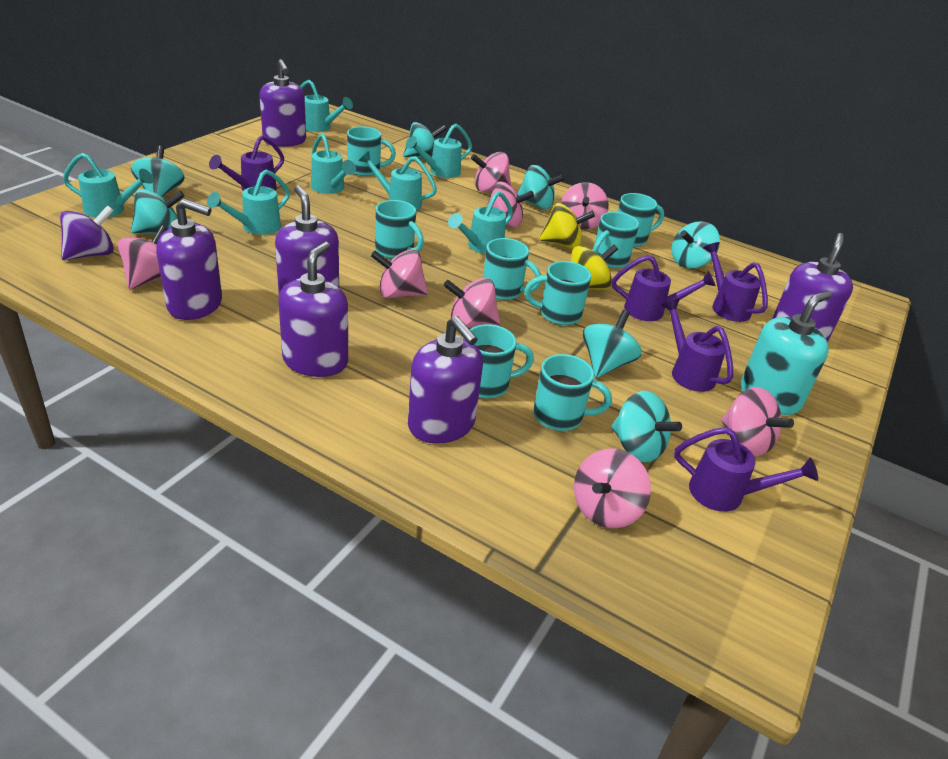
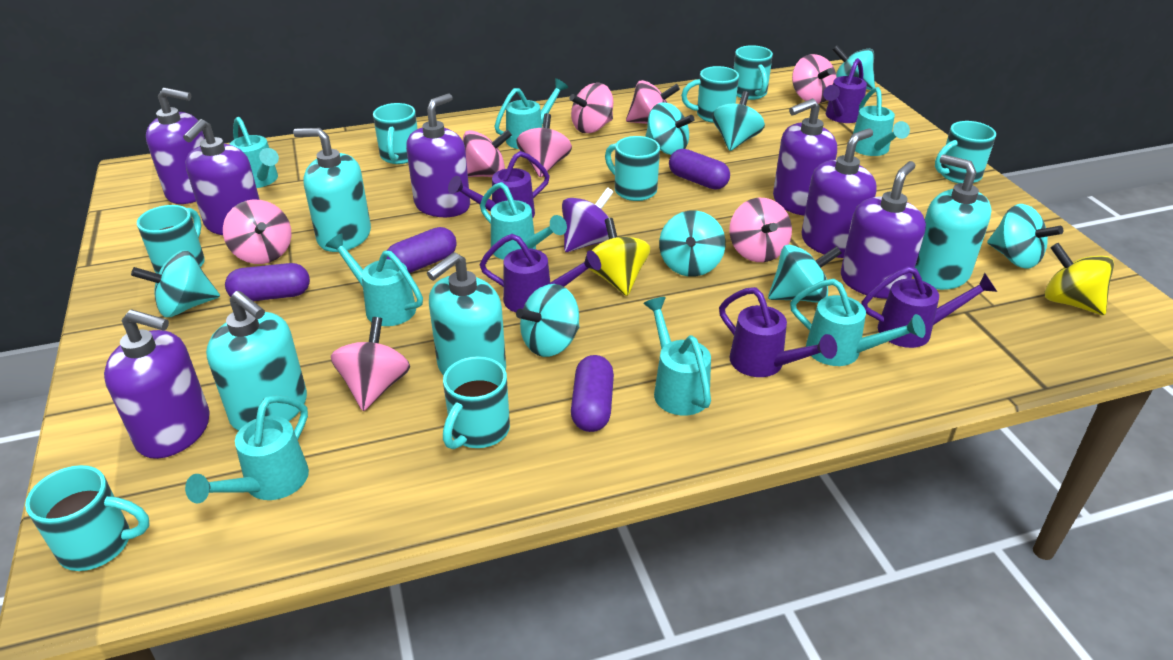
purple capsule: none = 0 -> [225,263,310,301] [386,227,457,273] [571,355,614,432] [669,149,730,189] = 4
purple soap dispenser: [156,199,222,320] [259,59,306,147] [275,185,339,293] [278,242,348,377] [408,316,483,444] [772,233,853,342] = 6 -> [104,309,210,459] [146,88,205,204] [183,119,260,235] [406,94,470,217] [773,99,837,215] [802,129,877,258] [841,161,926,299] = 7
turquoise soap dispenser: [741,291,832,415] = 1 -> [206,291,307,431] [293,128,371,252] [427,252,506,376] [913,154,992,290] = 4
turquoise spinning top: [131,146,185,197] [131,189,185,234] [403,122,447,158] [517,165,565,209] [583,310,642,378] [611,391,682,463] [671,221,720,269] = 7 -> [131,250,220,317] [516,284,579,357] [645,102,695,155] [659,211,726,277] [712,91,765,151] [768,245,842,303] [832,46,875,90] [987,204,1063,269] = 8
turquoise watering can: [63,153,154,218] [207,170,290,235] [300,80,353,132] [311,134,356,194] [358,151,437,211] [406,124,472,178] [448,191,513,254] = 7 -> [185,395,309,504] [229,117,279,188] [325,233,423,326] [480,182,567,260] [494,78,568,149] [643,297,711,416] [790,279,926,366] [853,87,910,156] = 8

